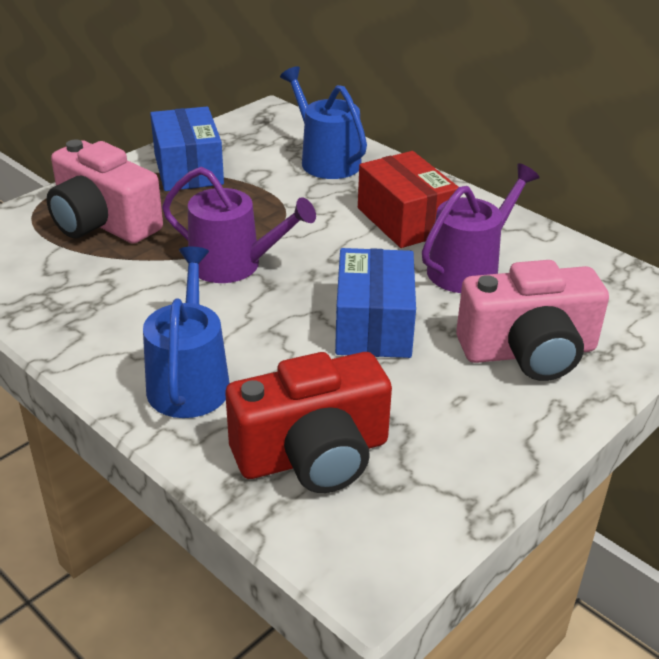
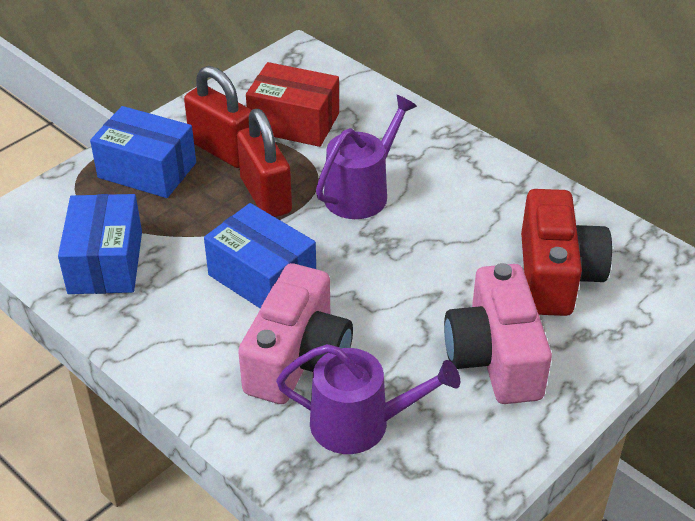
blue box: [150,107,224,191] [335,248,416,358] = 2 -> [58,194,142,294] [90,106,196,198] [204,203,316,309] = 3
blue watering can: [143,247,230,418] [280,66,367,179] = 2 -> none = 0
red padlock: none = 0 -> [184,66,252,168] [237,109,292,217] = 2

